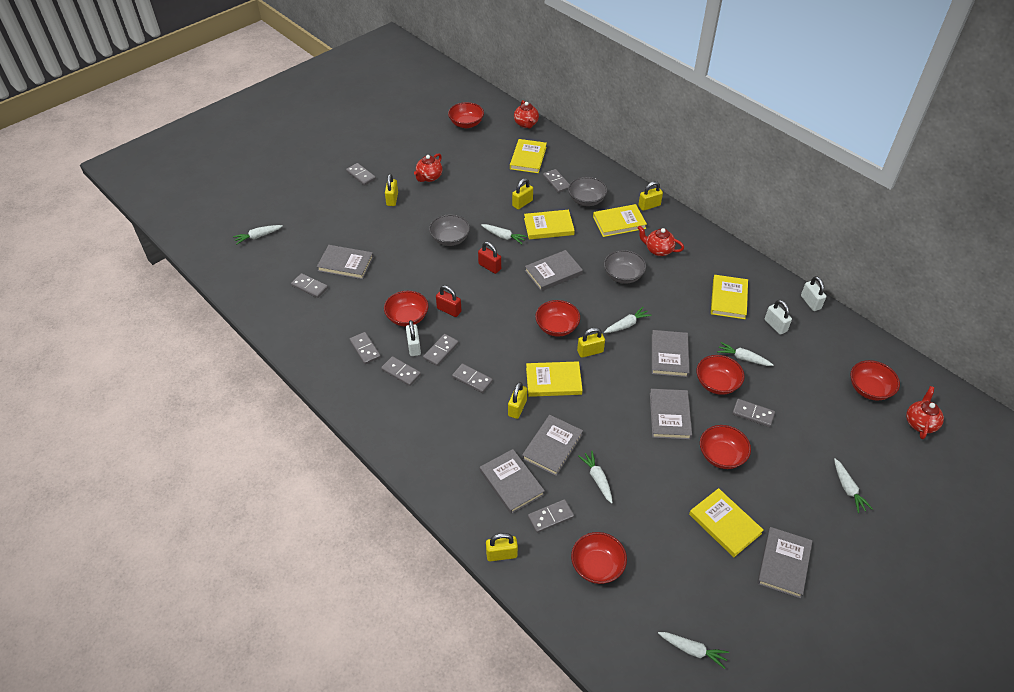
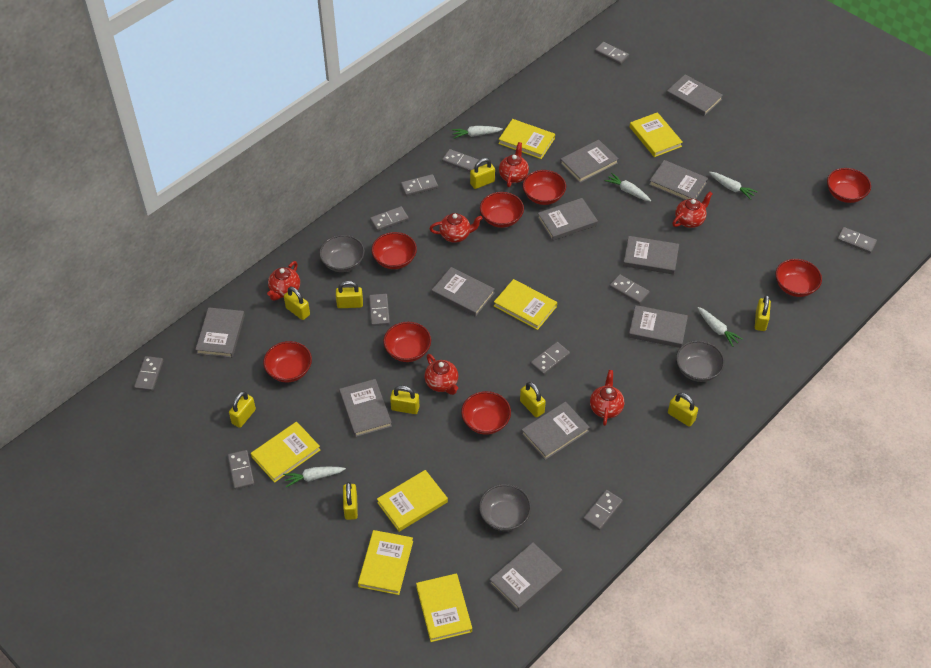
grey book: [317,245,374,279] [480,449,545,514] [522,415,583,476] [525,250,583,291] [650,389,692,440] [652,330,689,377] [757,527,812,599] = 7 -> [195,307,245,358] [339,379,392,437] [432,267,495,317] [489,542,562,611] [521,402,590,460] [537,198,598,241] [560,140,619,183] [623,236,679,275] [628,305,688,348] [649,160,708,200] [666,74,723,116] = 11
grey domino: [291,273,328,298] [346,163,376,185] [350,332,381,364] [381,356,421,386] [423,334,459,366] [452,363,493,393] [528,499,574,533] [543,169,569,193] [732,399,775,427] = 9 -> [134,356,163,391] [228,450,254,490] [369,294,390,326] [370,206,409,231] [401,174,438,196] [442,149,479,172] [530,342,570,375] [583,490,623,530] [595,42,629,65] [609,274,650,304] [837,227,877,253] = 11
red bowl: [384,291,429,327] [448,102,484,128] [535,300,580,337] [571,532,627,584] [696,355,745,395] [700,425,751,469] [850,360,900,401] = 7 -> [263,341,312,383] [372,232,417,269] [383,322,431,362] [461,391,511,435] [480,192,524,228] [523,170,566,205] [775,259,822,297] [827,168,871,203] = 8
red padlock: [436,285,461,317] [478,242,501,274] = 2 -> none = 0
red teapot: [414,153,442,182] [514,100,539,128] [638,226,684,256] [906,386,944,439] = 4 -> [267,261,300,301] [425,354,458,395] [429,213,483,243] [499,142,529,187] [590,370,624,426] [672,192,713,228] = 6
white carrot: [233,225,283,245] [481,224,527,244] [578,451,613,504] [604,307,651,333] [658,632,729,669] [717,342,773,366] [834,458,873,513] = 7 -> [283,467,346,487] [452,126,503,139] [604,173,651,201] [697,307,743,347] [709,172,758,200] = 5
white padlock: [406,320,421,356] [765,300,792,335] [801,276,826,311] = 3 -> none = 0
yellow book: [510,139,547,173] [524,210,575,239] [526,361,583,397] [593,204,647,237] [689,488,764,557] [711,275,748,319] = 6 -> [251,422,320,483] [358,530,413,595] [377,470,448,532] [416,573,472,642] [494,279,557,330] [498,119,555,159] [630,112,683,157] = 7
yellow padlock: [385,174,398,206] [486,533,518,561] [508,382,527,419] [512,178,533,210] [577,327,605,358] [639,181,663,211] = 6 -> [229,391,256,428] [284,287,310,320] [336,281,363,308] [343,482,358,520] [390,385,419,414] [470,158,495,189] [520,382,546,418] [668,393,698,427] [755,295,771,331] = 9

